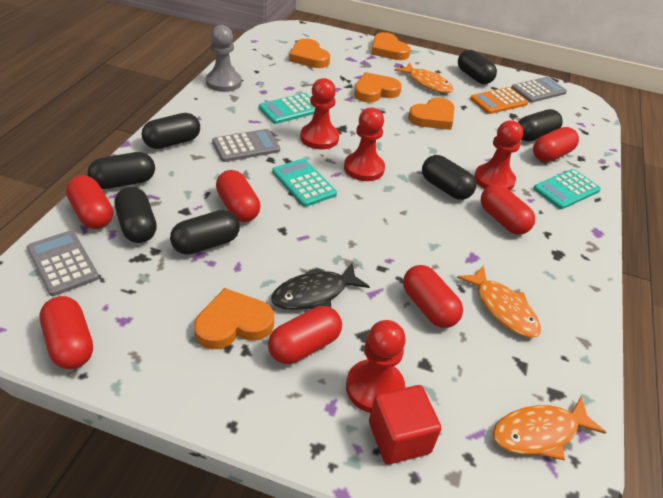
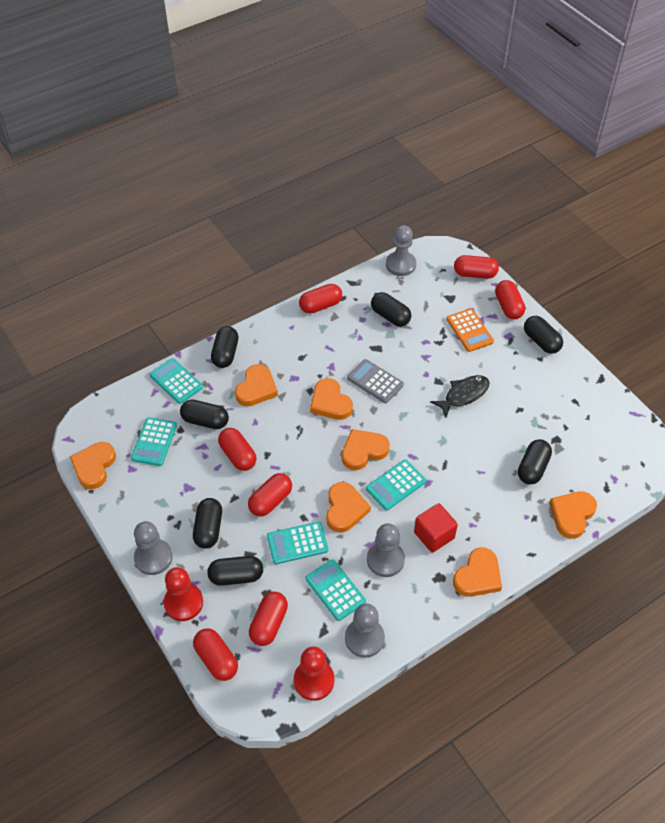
grey calculator: [27,230,99,296] [212,129,280,162] [511,77,567,103] = 3 -> [347,359,404,403] = 1
grey pawn: [206,25,242,92] = 1 -> [134,521,173,575] [345,603,385,658] [367,523,405,577] [386,225,416,276] = 4
orange fish: [394,63,454,93] [457,265,541,338] [493,396,606,460] = 3 -> none = 0
orange heart: [194,288,274,349] [289,39,330,68] [354,72,402,102] [371,32,411,60] [408,97,455,130] = 5 -> [70,442,116,489] [235,364,278,406] [310,378,353,420] [326,482,371,533] [342,429,390,470] [453,547,502,597] [549,492,597,539] = 7
red pawn: [300,78,339,149] [344,108,385,181] [346,320,406,413] [474,120,523,190] = 4 -> [164,567,203,621] [294,646,334,701] = 2
turquoise calculator: [259,93,315,124] [272,159,337,207] [533,169,601,209] = 3 -> [131,417,177,466] [149,358,203,404] [267,522,328,564] [305,559,366,621] [366,460,426,510] = 5

